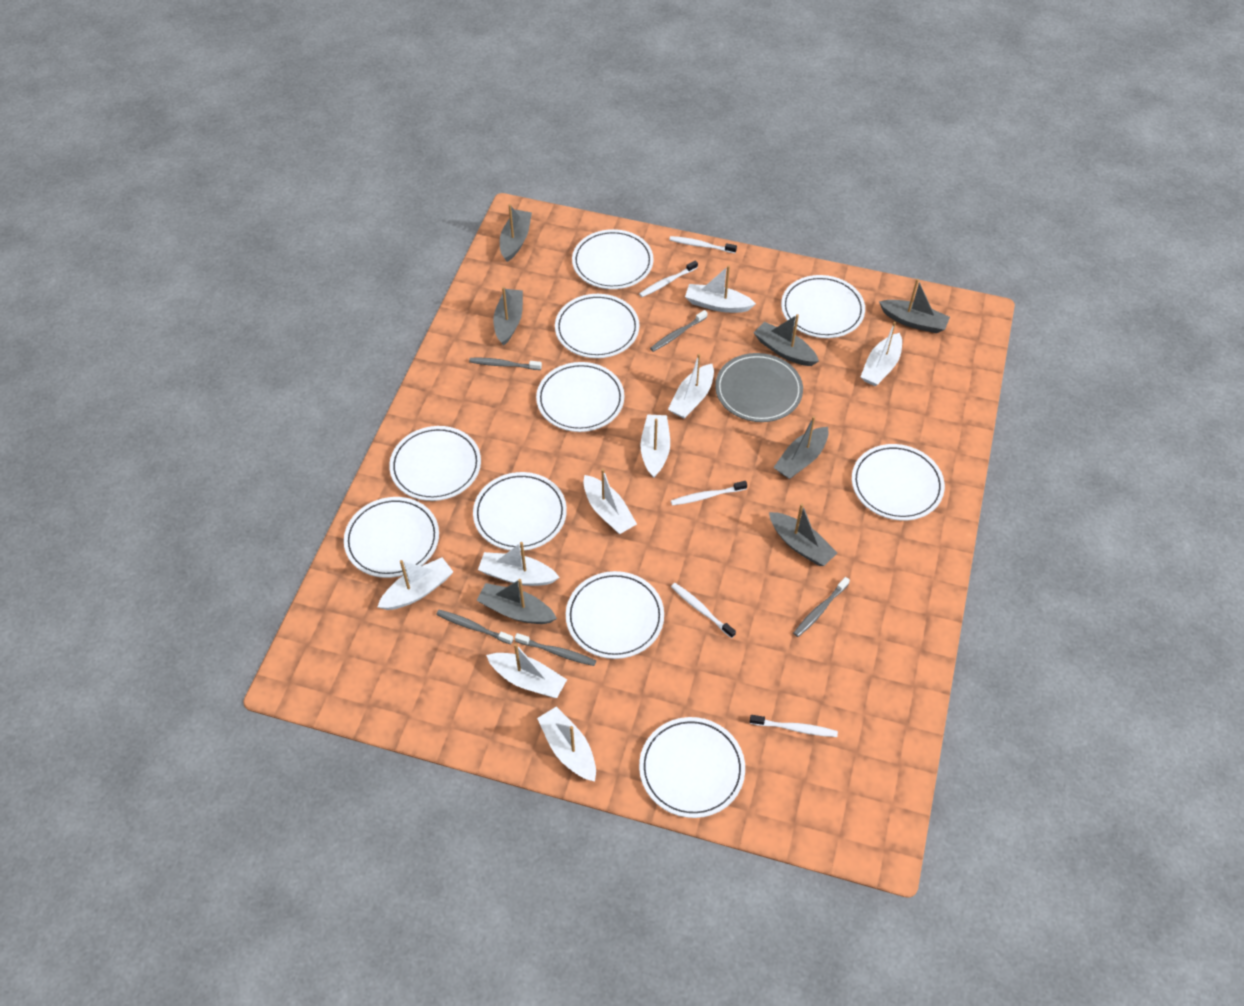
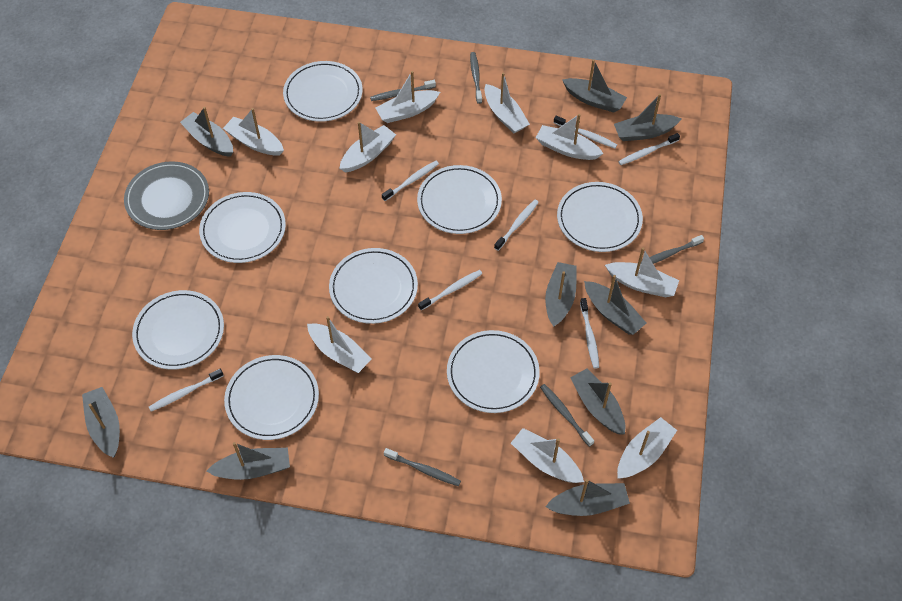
grey boat: [477,579,557,624] [493,287,523,346] [500,204,532,262] [754,314,819,366] [769,504,837,566] [773,416,829,479] [879,279,950,333] = 7 -> [82,387,120,458] [180,107,233,157] [207,442,290,480] [545,262,577,326] [545,479,630,516] [562,59,627,112] [570,368,625,435] [584,275,646,335] [614,94,681,141] = 9
white plate: [344,497,439,578] [389,426,481,501] [473,472,567,551] [536,362,624,432] [555,294,639,358] [566,571,664,659] [572,229,654,289] [639,717,745,818] [781,275,865,338] [852,444,945,521] = 10 -> [132,290,224,370] [199,192,286,263] [224,355,319,440] [283,61,363,122] [329,248,418,324] [417,165,502,234] [447,330,540,413] [557,182,643,252] = 8
white toothbrush: [639,260,698,297] [669,236,737,253] [671,481,747,506] [671,583,736,638] [750,715,838,737] = 5 -> [149,369,223,411] [382,161,439,201] [418,270,482,311] [494,200,539,251] [554,116,617,148] [580,298,599,369] [618,133,680,165] = 7

